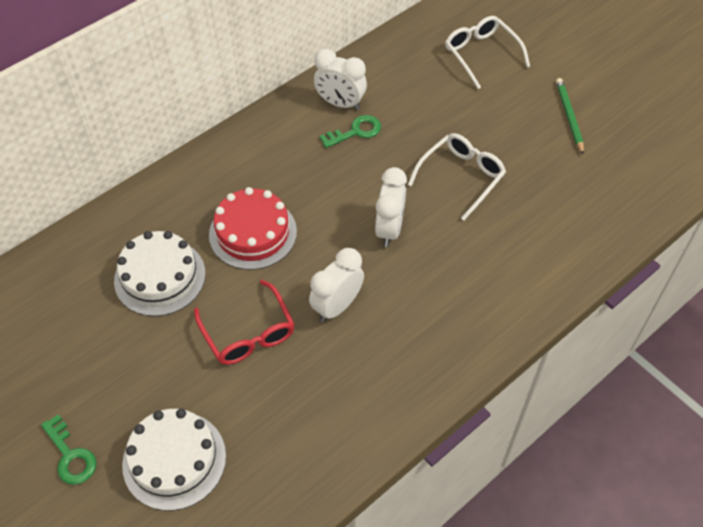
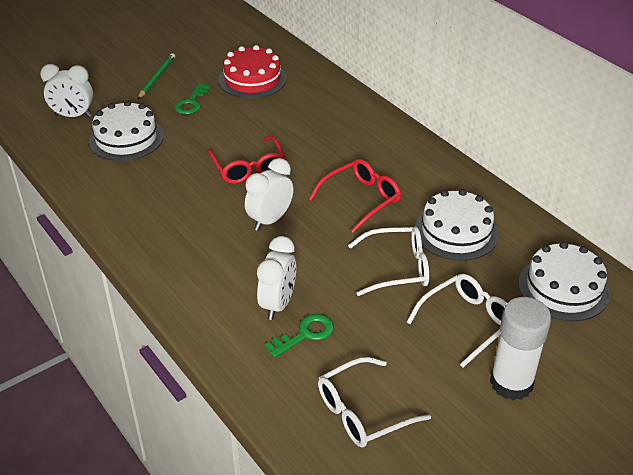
red glasses: [194,280,295,365] = 1 -> [208,136,286,184] [308,159,401,233] = 2
white cake: [114,231,206,316] [122,409,226,511] = 2 -> [89,100,164,161] [415,189,499,261] [518,241,610,321] = 3
white glasses: [408,133,506,221] [445,16,530,89] = 2 -> [318,357,431,448] [348,227,429,296] [407,274,507,368] = 3
white glue stick: none = 0 -> [490,297,551,400] = 1

